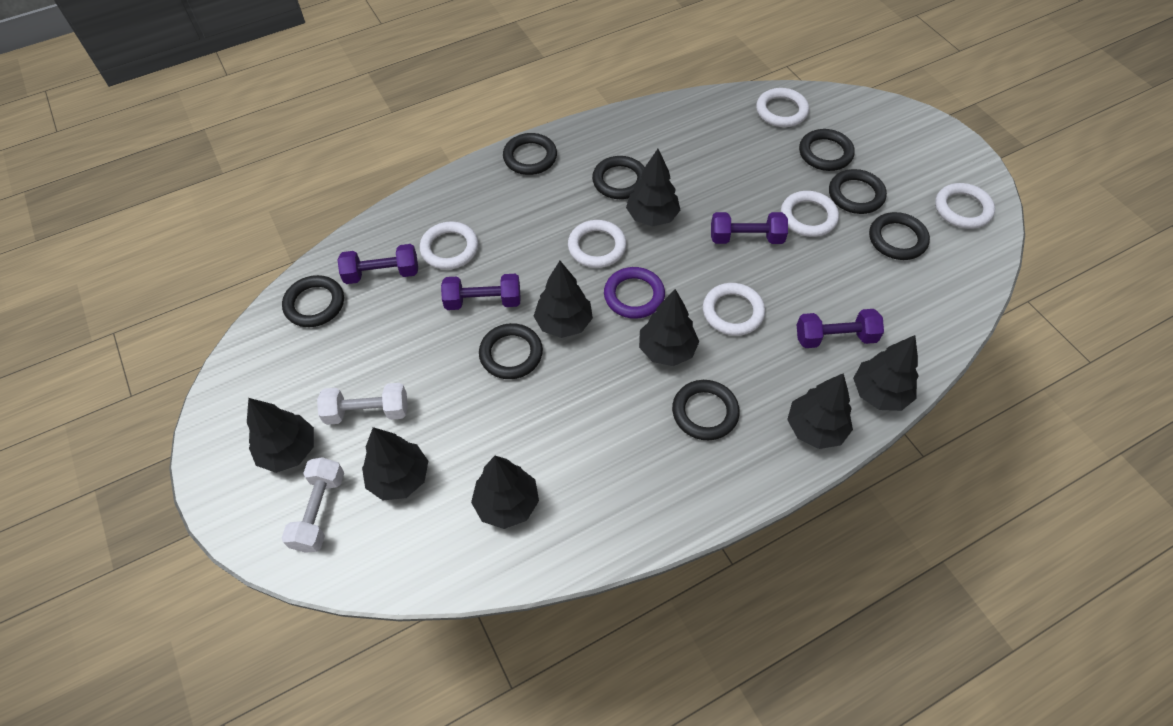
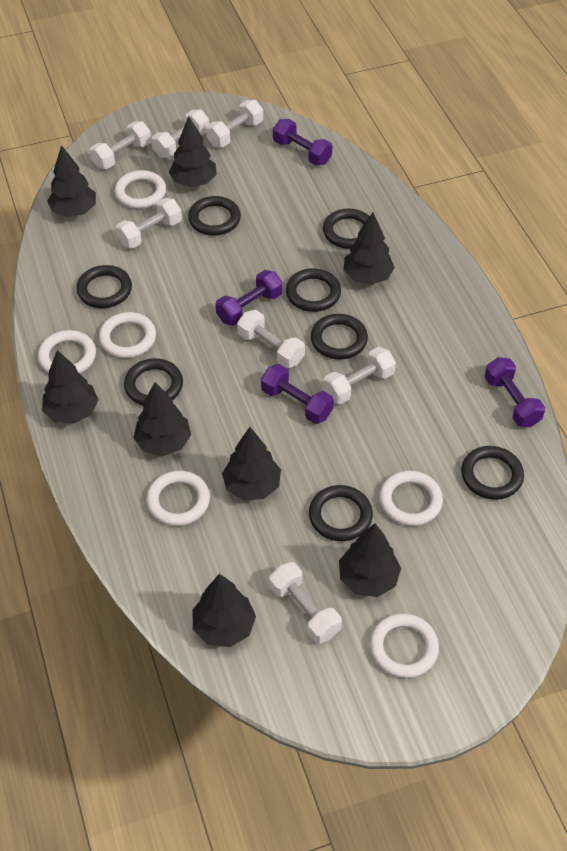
purple ring: [604,267,665,319] = 1 -> none = 0
white dumbbell: [282,457,344,553] [317,383,408,425] = 2 -> [90,121,151,169] [116,198,182,249] [151,109,209,158] [206,100,263,147] [237,310,305,368] [269,562,342,644] [323,347,396,404] = 7

